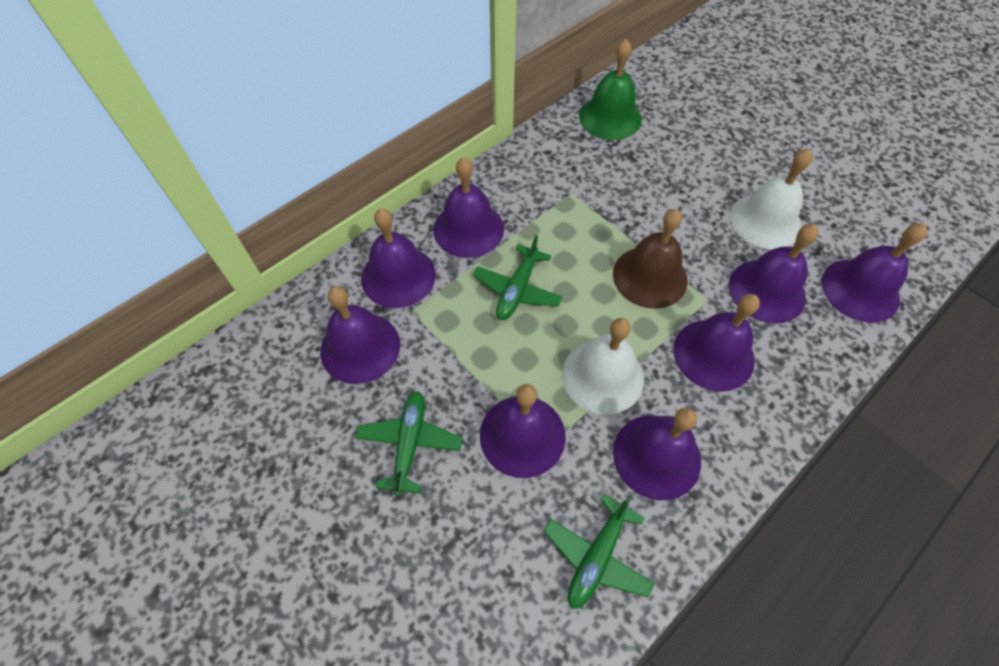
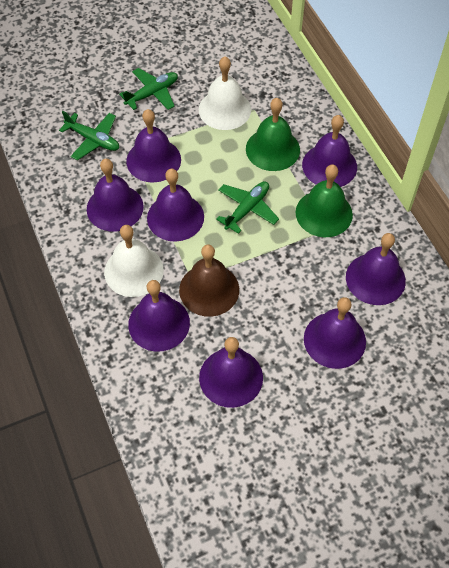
green bell: [579,39,642,140] = 1 -> [246,98,300,171] [296,165,353,237] = 2

